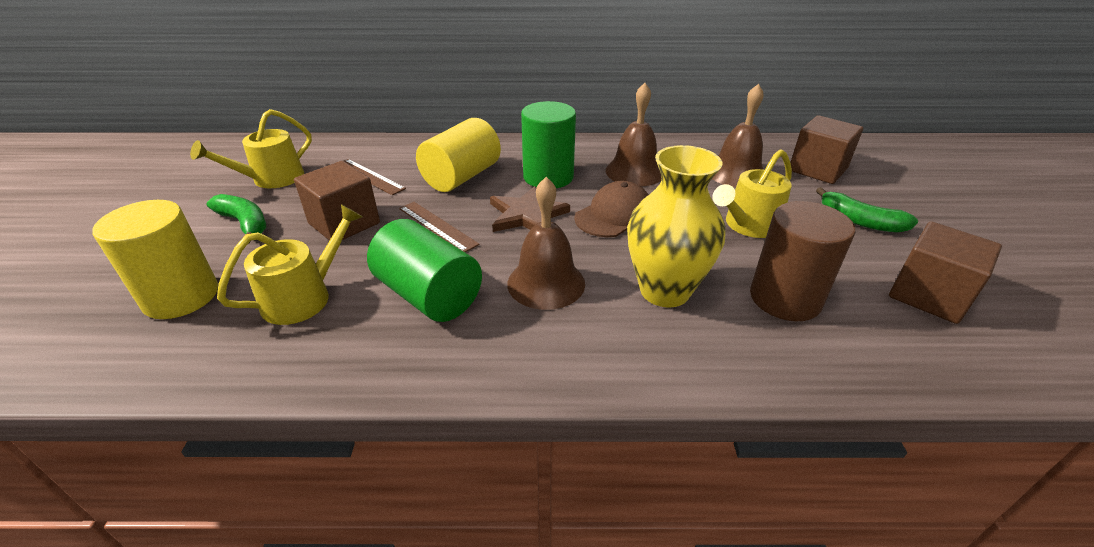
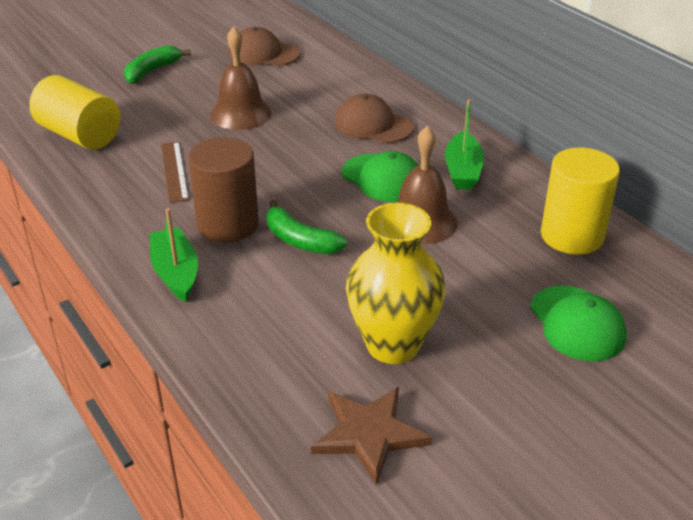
brown bell: [507,177,585,310] [606,83,662,186] [712,84,764,188] = 3 -> [210,26,272,130] [397,126,458,244] = 2
brown cap: [574,181,649,237] = 1 -> [229,27,300,66] [334,94,414,143] = 2
brown cube: [294,161,380,241] [790,115,863,184] [889,221,1002,324] = 3 -> none = 0
brown ruler: [344,159,406,195] [399,202,480,252] = 2 -> [161,141,189,203] = 1
green boat: none = 0 -> [150,208,198,302] [445,99,484,189] = 2
green cap: none = 0 -> [342,151,418,202] [531,285,627,361] = 2
green cylinder: [367,219,482,322] [521,101,576,188] = 2 -> none = 0
yellow watering can: [190,109,312,188] [217,204,363,325] [712,149,792,238] = 3 -> none = 0

